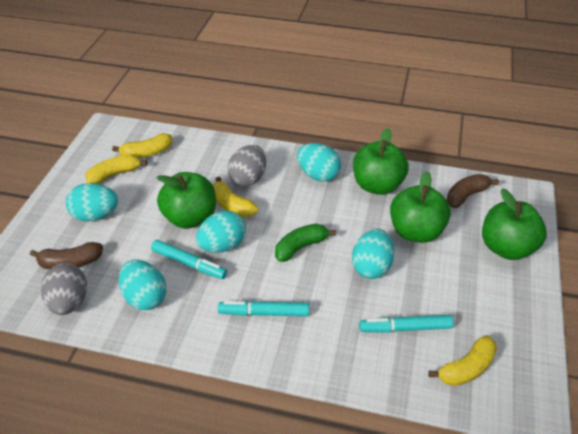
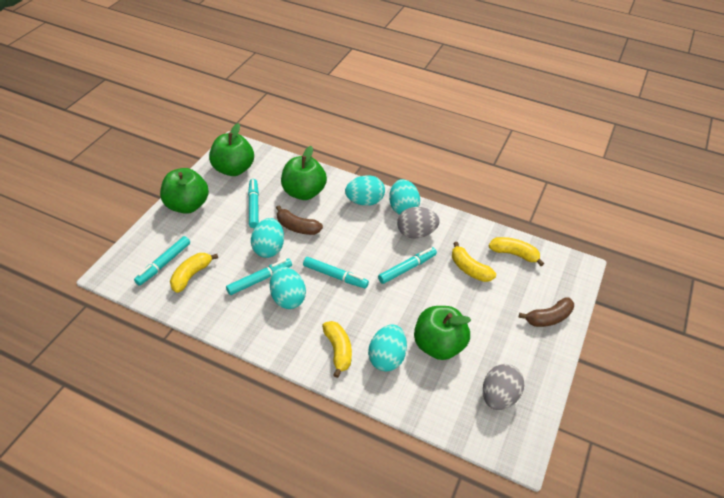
green banana: [275,224,336,262] = 1 -> none = 0
turquoise marker: [151,240,227,279] [218,301,309,316] [359,315,453,333] = 3 -> [134,236,190,286] [226,258,292,295] [248,179,259,228] [303,257,369,288] [378,247,437,284] = 5

